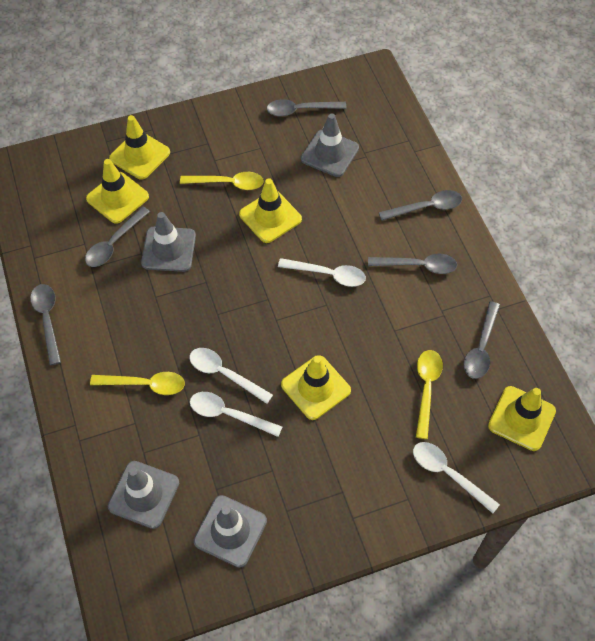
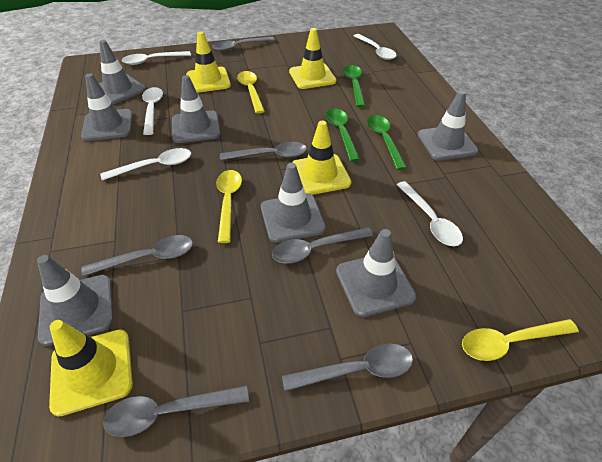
green spoon: none = 0 -> [326,108,360,162] [343,65,365,107] [367,115,407,170] = 3
grey traffic cone: [108,461,179,529] [141,212,196,272] [194,495,267,568] [301,113,359,177] = 4 -> [37,255,113,346] [81,73,132,141] [99,40,146,104] [172,75,220,143] [261,163,326,243] [336,229,416,317] [418,90,478,161] = 7
white spoon: [190,348,273,404] [190,392,282,437] [278,258,366,287] [413,442,500,513] = 4 -> [100,148,191,181] [122,51,191,65] [142,87,163,135] [354,34,396,60] [397,181,463,246] = 5
yellow traffic cone: [86,159,149,224] [109,115,170,180] [239,178,302,243] [281,355,351,420] [488,386,556,451] = 5 -> [49,320,133,417] [186,31,231,93] [289,28,336,89] [291,121,351,195] = 4

